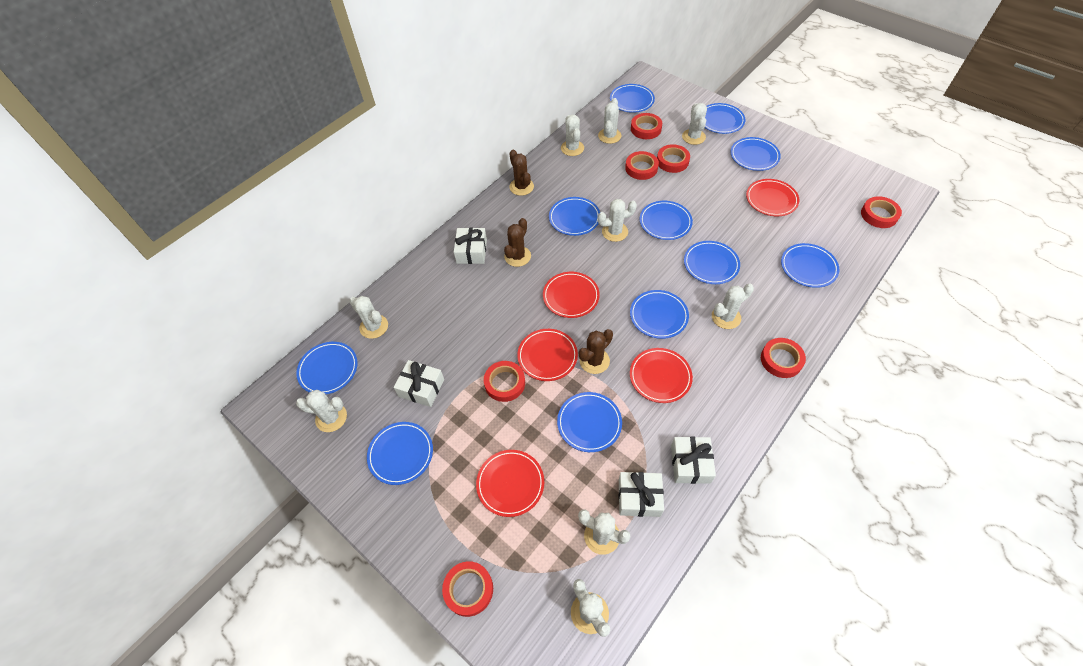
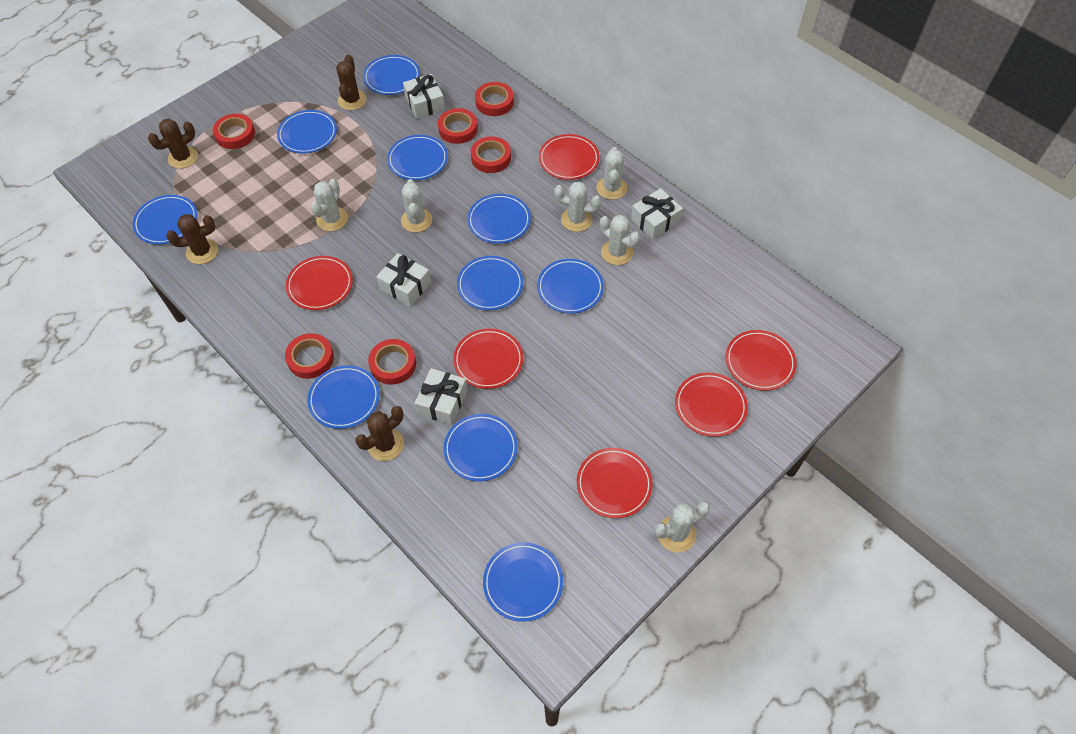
blue plate: [296,342,358,394] [367,422,433,485] [549,197,600,236] [557,392,622,452] [610,84,655,113] [630,290,689,339] [640,201,693,240] [684,241,740,284] [705,103,746,134] [730,137,781,171] [781,243,839,288] = 11 -> [133,195,197,245] [277,110,337,154] [307,365,380,429] [363,55,420,95] [387,135,448,180] [443,414,518,481] [457,256,523,310] [467,194,531,244] [483,542,563,622] [537,259,604,314] = 10
brown cactus: [504,218,531,267] [509,149,534,196] [579,329,613,374] = 3 -> [148,119,198,169] [166,214,218,264] [336,55,367,110] [355,406,404,461] = 4
red plate: [476,450,544,517] [517,329,578,381] [543,272,600,318] [630,348,693,403] [746,179,799,216] = 5 -> [286,256,353,310] [453,329,523,389] [539,134,599,180] [577,448,653,518] [675,372,748,437] [726,330,797,391] = 6
red tape: [442,561,493,617] [484,361,525,402] [625,151,659,180] [631,113,662,139] [657,144,690,173] [761,338,806,378] [861,196,902,228] = 7 -> [213,114,255,149] [285,333,334,379] [368,339,416,385] [438,108,478,144] [471,136,511,173] [475,82,514,116] = 6
white cactus: [296,390,347,432] [349,296,388,339] [561,115,584,156] [571,579,610,637] [578,509,631,555] [598,98,621,144] [598,199,637,242] [682,103,707,145] [712,284,754,329] = 9 -> [310,179,348,231] [401,179,432,232] [554,181,601,232] [597,147,627,200] [600,215,640,265] [654,501,710,552] = 6

